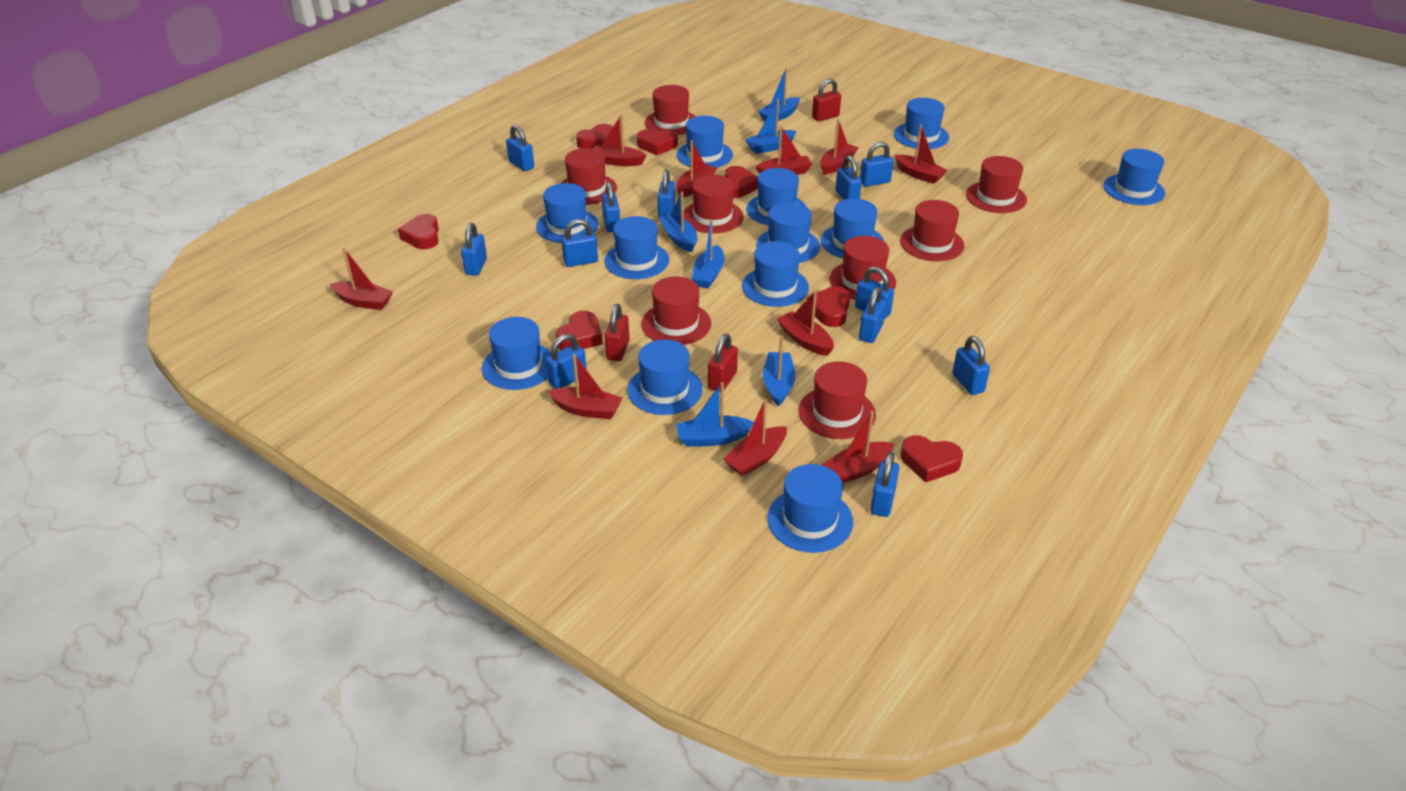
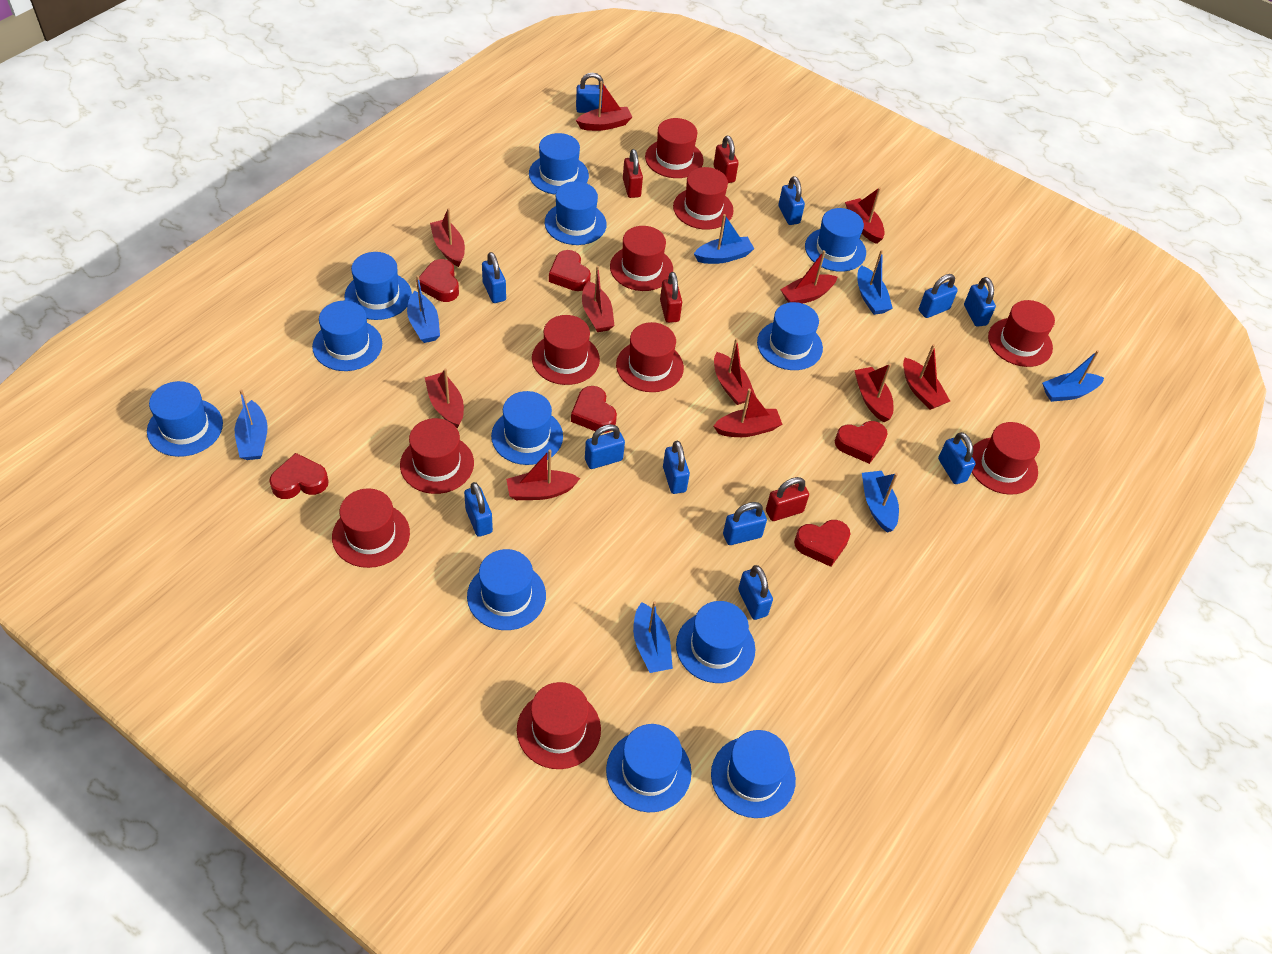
blue boat: [659,191,697,252] [676,382,754,447] [692,219,725,288] [745,99,797,154] [758,68,800,121] [763,336,796,406] = 6 -> [235,389,268,460] [407,275,440,343] [633,601,673,673] [694,214,754,264] [857,250,893,315] [862,471,899,533] [1042,350,1104,402] = 7
blue padlock: [461,223,487,276] [506,125,534,171] [545,334,587,389] [561,219,598,267] [602,182,620,232] [658,170,675,217] [836,155,862,200] [855,267,894,319] [859,287,886,343] [860,142,893,187] [870,452,899,517] [952,336,990,395] = 12 -> [464,482,493,537] [482,252,506,303] [576,73,606,113] [585,424,625,469] [663,441,690,494] [723,502,767,545] [738,565,773,620] [778,176,805,225] [919,274,958,318] [938,432,976,484] [964,277,996,327] = 11
red boat: [330,248,393,310] [548,354,622,419] [593,114,647,166] [676,140,717,197] [723,399,787,476] [755,126,812,175] [777,291,834,356] [820,119,859,175] [822,411,894,483] [895,124,948,184] = 10 -> [425,368,464,428] [430,208,465,267] [506,449,580,500] [576,81,632,131] [582,266,615,332] [714,338,756,405] [714,389,782,437] [780,250,837,304] [845,187,885,244] [854,364,893,422] [903,344,950,410] = 11
red hat: [560,148,617,205] [641,277,711,345] [644,85,696,135] [684,174,744,234] [799,361,876,439] [829,236,896,300] [900,200,964,261] [966,156,1027,213] = 8 -> [332,488,410,568] [400,418,474,494] [517,682,601,769] [532,315,600,385] [610,226,673,291] [616,322,684,392] [645,118,704,178] [673,167,734,230] [972,422,1040,495] [988,300,1055,367] = 10
red heart: [398,214,439,249] [556,311,603,350] [576,124,613,149] [636,129,678,155] [725,166,758,198] [807,286,850,327] [901,435,963,483] = 7 -> [269,453,329,499] [416,259,459,302] [549,250,591,291] [571,386,617,433] [794,520,850,567] [835,421,888,464] = 6
red padlock: [605,304,630,361] [708,334,738,391] [812,79,841,121] = 3 -> [623,149,643,198] [660,272,682,323] [714,136,739,183] [766,477,809,521] = 4

